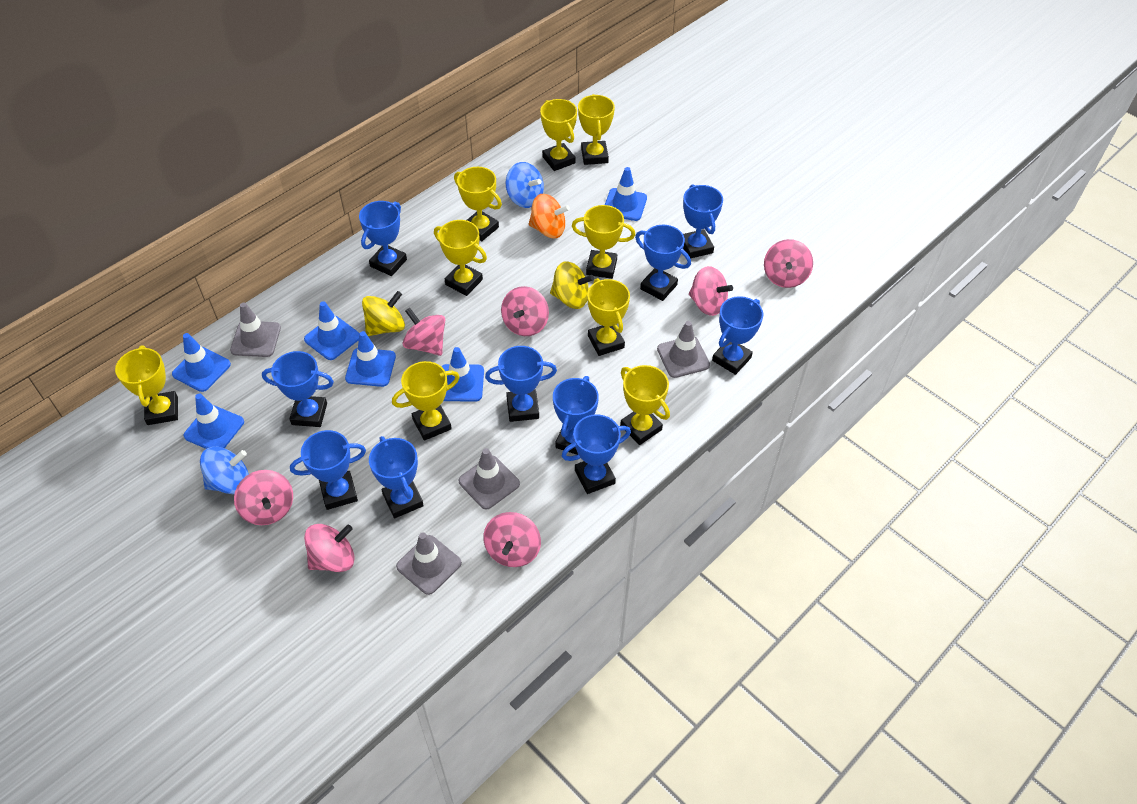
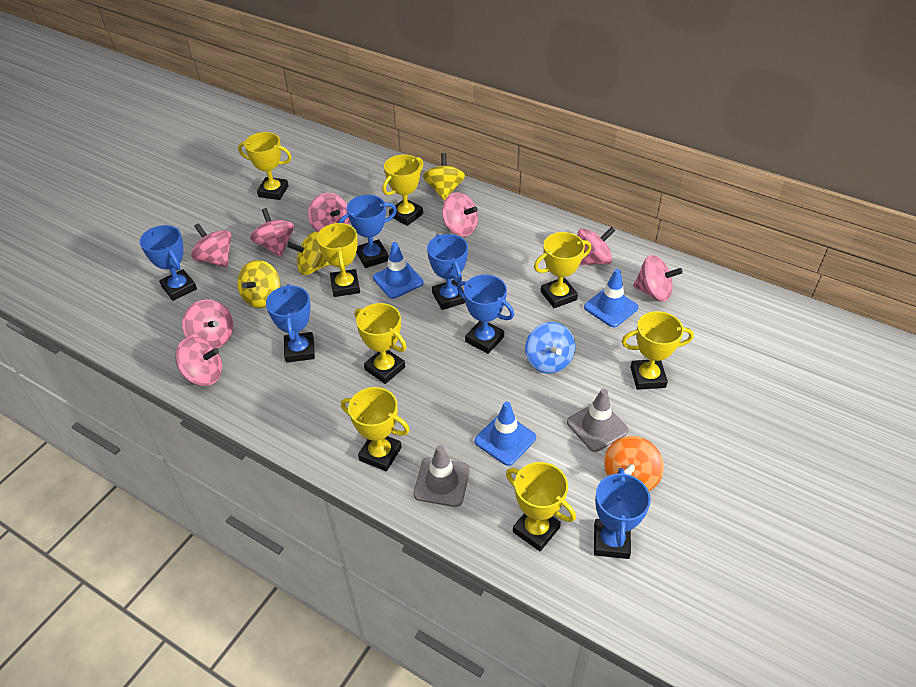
blue spinning top: [200,447,249,494] [505,162,544,208] = 2 -> [525,322,576,374] = 1
blue traffic cone: [172,333,231,392] [184,394,244,449] [304,301,359,360] [345,331,396,387] [441,347,484,402] [605,167,647,221] = 6 -> [373,242,424,299] [475,402,536,466] [584,269,638,327] = 3
blue trophy: [262,351,334,427] [290,430,366,510] [359,201,407,276] [369,436,424,518] [485,346,557,422] [553,376,599,455] [562,414,631,494] [635,225,691,301] [683,184,723,258] [712,296,763,375] = 10 -> [140,225,197,301] [266,284,315,363] [338,195,397,268] [427,234,468,310] [457,275,514,354] [594,468,651,559] = 6
grey traffic cone: [230,303,281,357] [396,532,462,595] [459,448,520,509] [657,321,710,378] = 4 -> [413,445,470,507] [567,388,629,452] = 2
pink spinning top: [234,470,293,525] [304,524,355,572] [403,308,445,356] [483,512,541,567] [501,286,549,336] [689,266,733,316] [764,239,813,288] = 7 -> [175,337,222,386] [182,299,233,348] [191,223,232,268] [250,208,294,257] [308,193,350,232] [442,192,478,236] [577,227,616,265] [633,255,683,302] = 8
yellow spinning top: [362,291,405,336] [550,261,594,309] = 2 -> [237,260,281,308] [287,231,330,275] [423,153,465,201] = 3
yellow trophy: [115,345,178,425] [392,361,460,441] [434,220,487,296] [454,167,502,241] [540,99,577,171] [572,205,635,279] [578,94,615,165] [587,278,630,356] [620,365,670,445] = 9 -> [238,132,292,200] [317,223,360,297] [341,387,410,471] [355,303,407,384] [383,154,423,226] [506,462,576,551] [534,232,591,308] [622,311,694,390] = 8

